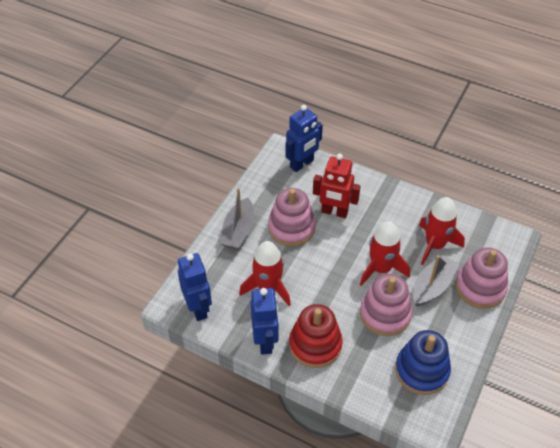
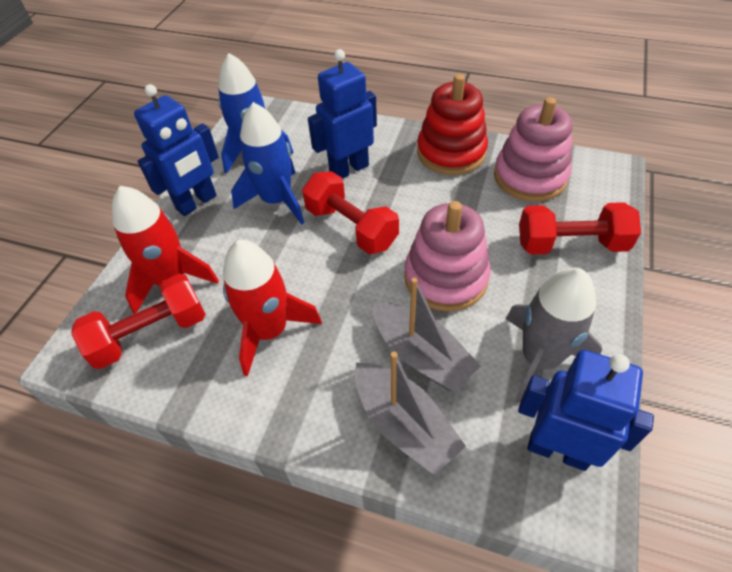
blue rocket: none = 0 -> [218,53,293,174] [231,102,304,225] = 2
blue stacking toy: [395,330,451,395] = 1 -> none = 0
grey rocket: none = 0 -> [506,268,602,404] = 1
pink stacking toy: [268,188,316,247] [360,274,413,336] [456,247,508,309] = 3 -> [404,201,491,311] [494,97,572,202] = 2
red dumbbell: none = 0 -> [71,274,206,369] [302,171,399,254] [519,202,641,255] = 3
red robot: [313,154,361,218] = 1 -> none = 0
red rocket: [239,241,291,306] [360,221,410,286] [419,197,465,265] = 3 -> [112,186,219,314] [223,240,322,376] = 2

